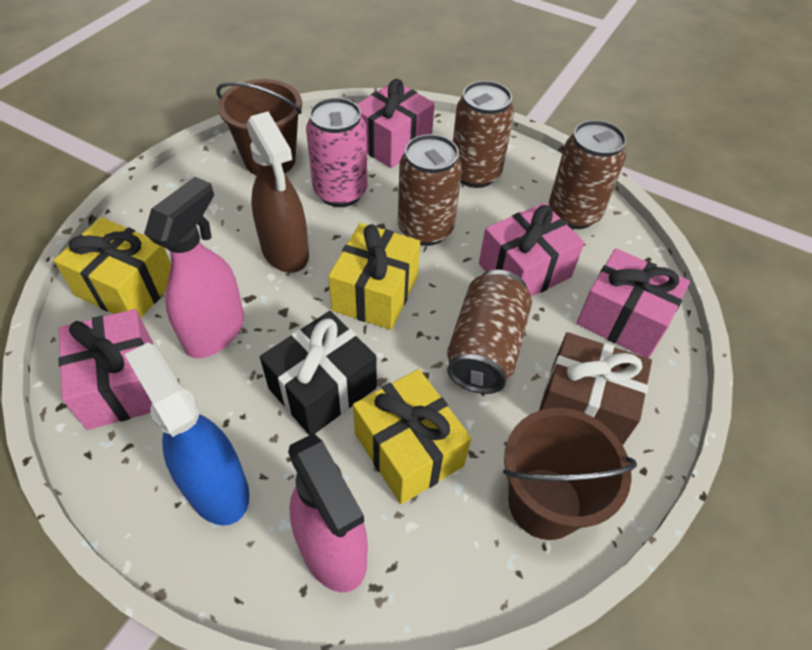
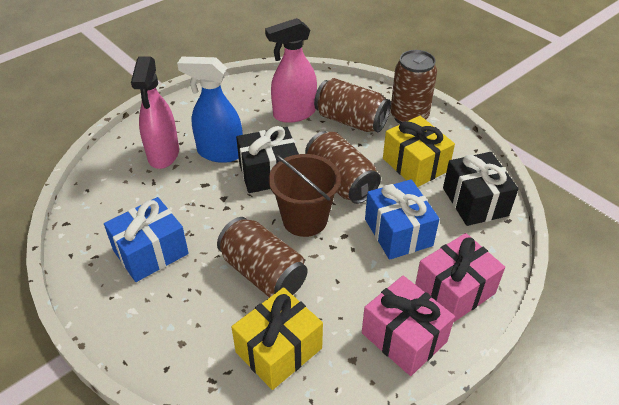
black gift: [260,311,377,435] = 1 -> [236,126,299,193] [443,152,519,226] = 2
blue gift: none = 0 -> [104,197,189,282] [365,179,439,260] = 2
brown bucket: [216,79,302,175] [503,408,637,540] = 2 -> [269,154,341,237] = 1
brown gift: [539,332,652,445] = 1 -> none = 0
brown spray bottle: [246,111,309,273] = 1 -> none = 0
pink can: [306,98,367,207] = 1 -> none = 0
pink gift: [59,309,154,430] [357,79,435,168] [479,203,584,297] [576,248,690,358] = 4 -> [362,276,455,376] [415,233,505,323] = 2
yellow gift: [53,217,171,318] [328,223,420,330] [353,369,471,504] = 3 -> [231,287,323,390] [383,116,455,187] = 2

